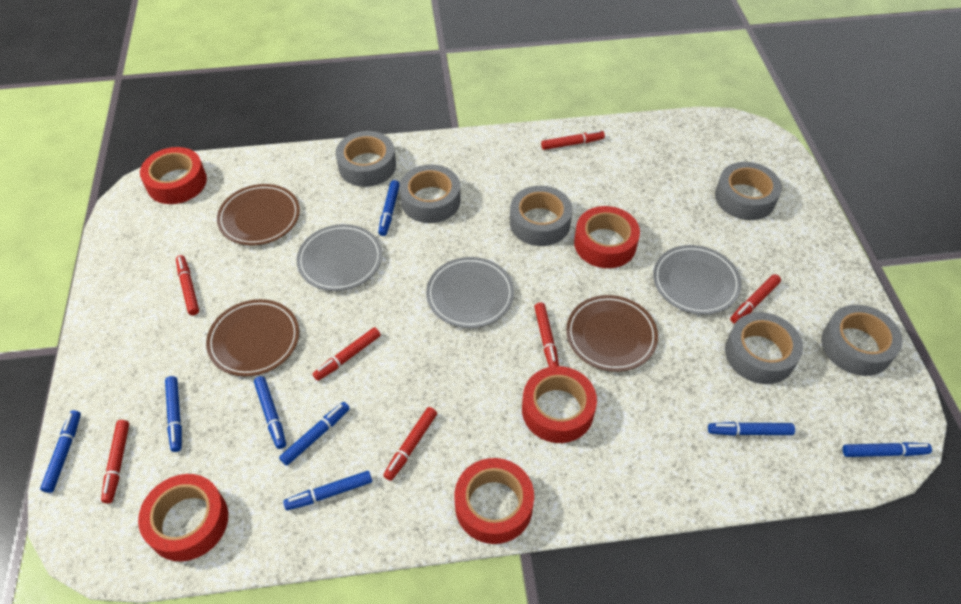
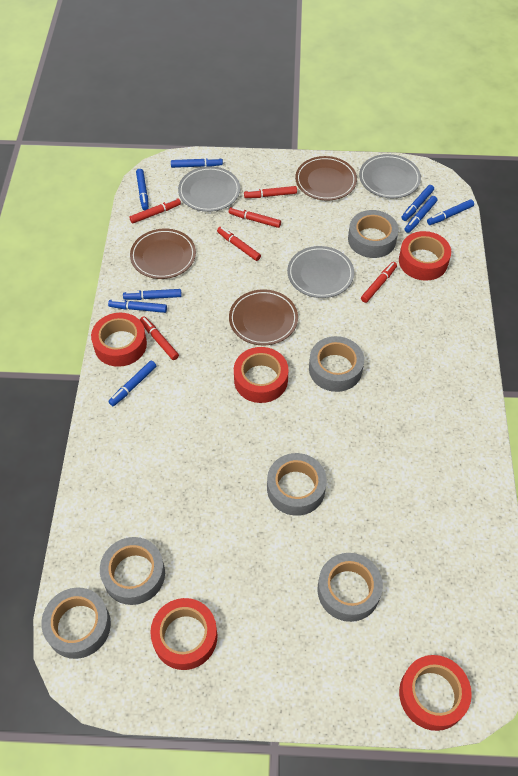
red marker: [101,420,129,503] [176,255,199,315] [313,327,381,381] [383,407,437,481] [534,302,559,367] [541,130,605,150] [730,274,781,324] = 7 -> [129,198,181,224] [140,316,179,360] [217,227,261,261] [229,207,281,228] [244,186,297,198] [361,262,397,303] = 6

